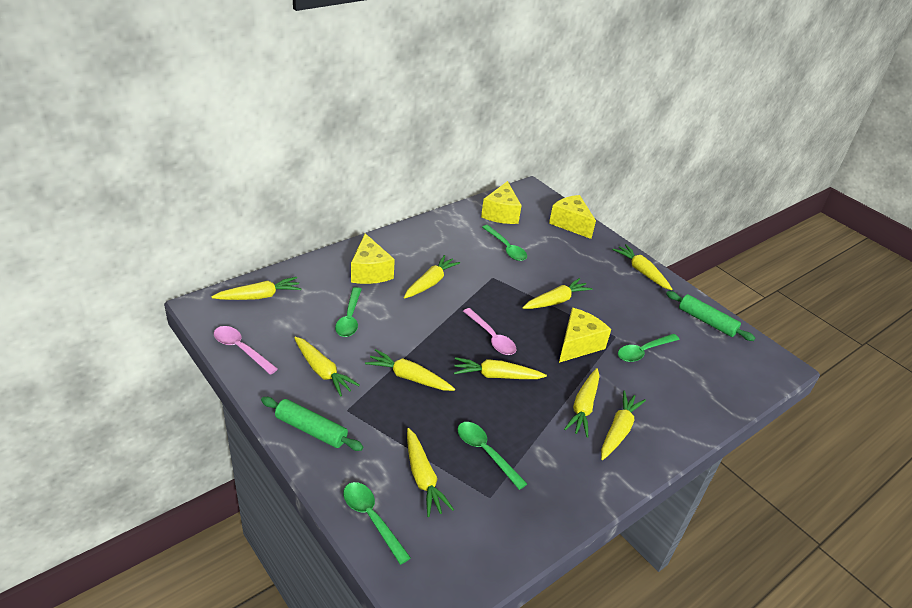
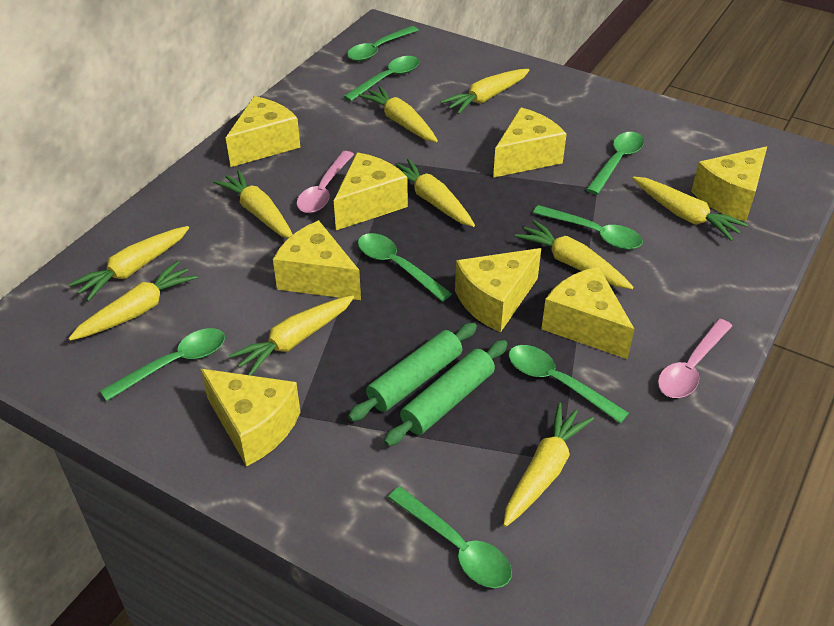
green spoon: [335,287,362,337] [343,482,411,565] [458,422,527,490] [482,225,527,261] [618,334,680,362] = 5 -> [100,328,225,401] [343,56,419,102] [347,26,419,61] [358,233,452,302] [388,486,512,588] [509,345,629,424] [533,205,643,249] [586,132,644,195] = 8
yellow cheese: [351,233,395,284] [481,181,522,224] [549,195,596,239] [559,308,611,363] = 4 -> [201,369,300,467] [226,96,300,167] [273,220,361,300] [334,152,408,230] [455,248,541,332] [493,107,567,178] [541,266,635,359] [691,146,767,221] = 8

